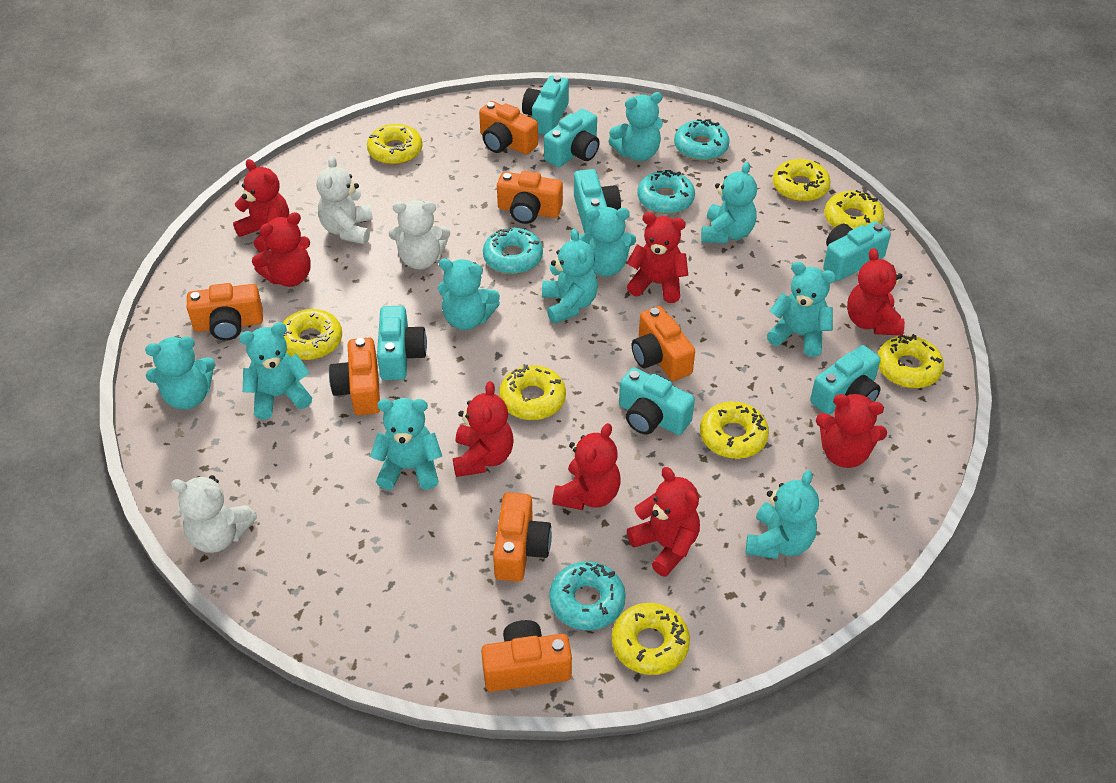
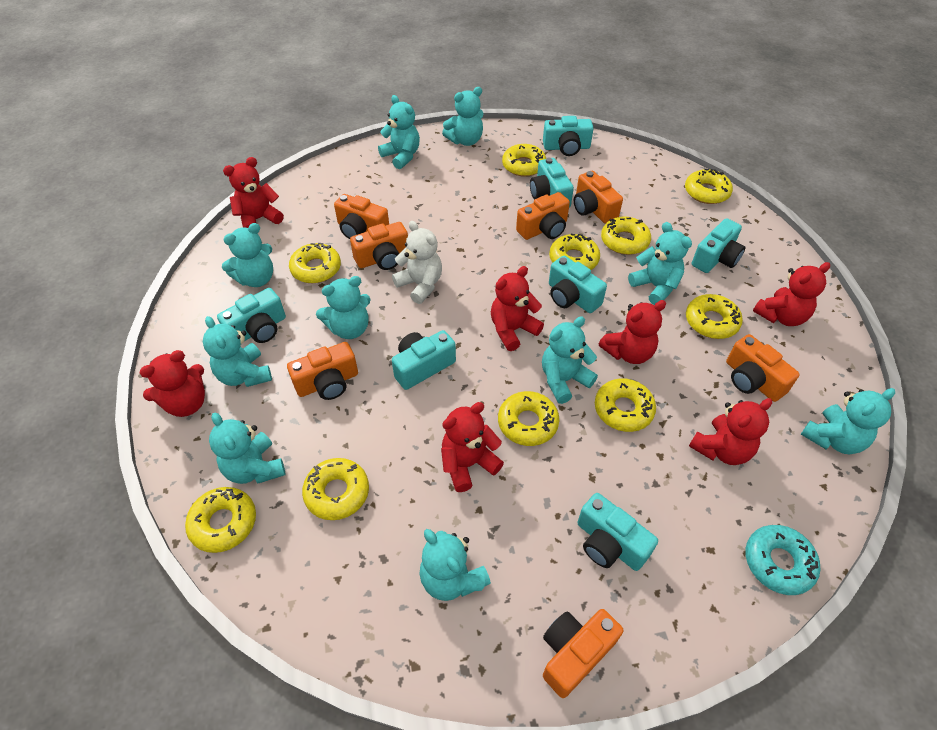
red teddy bear: [233,159,289,252] [252,212,311,287] [453,381,514,477] [552,423,620,510] [627,212,688,303] [627,467,700,577] [816,394,887,468] [847,248,905,336] = 8 -> [139,350,205,417] [223,157,284,228] [441,402,504,492] [491,266,544,351] [599,300,666,364] [689,398,772,465] [753,262,830,326] = 7
turquoise donut: [483,226,543,274] [549,561,626,630] [637,170,695,214] [674,119,730,161] = 4 -> [745,525,820,595] = 1
white teddy bear: [171,475,257,553] [317,156,373,244] [389,200,450,270] = 3 -> [392,221,442,304] = 1
yellow donut: [282,309,342,360] [367,124,423,165] [499,364,566,420] [612,603,690,675] [700,401,769,459] [773,159,831,202] [824,190,884,229] [878,334,944,388] = 8 -> [185,487,256,553] [289,243,341,283] [302,458,369,520] [498,391,559,446] [502,144,546,177] [549,234,600,270] [595,378,656,432] [601,217,651,255] [685,169,733,204] [686,294,743,339] = 10

